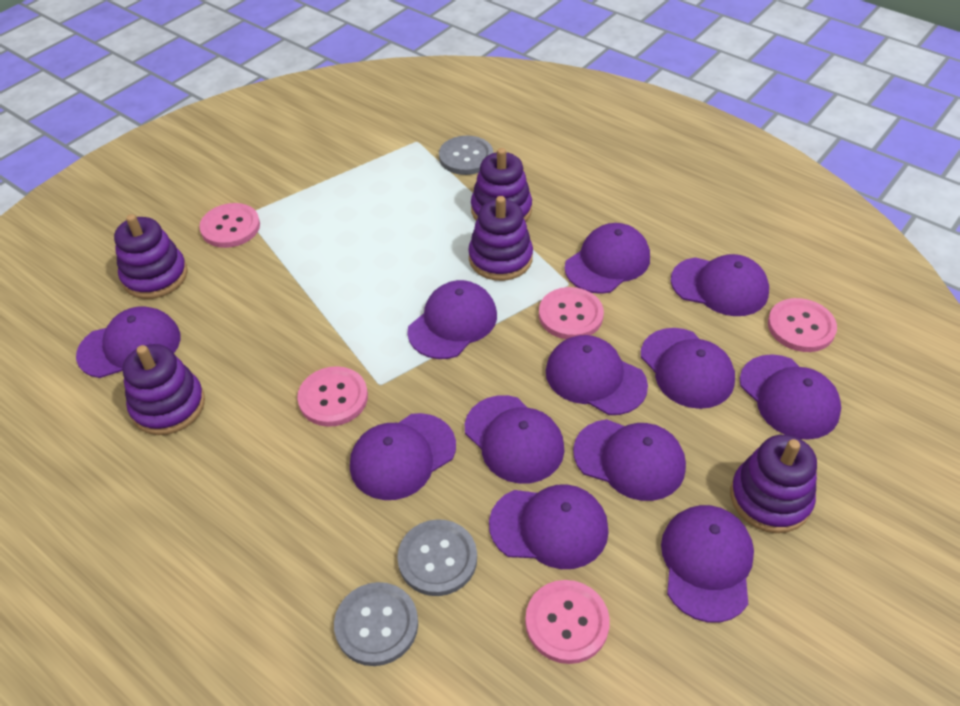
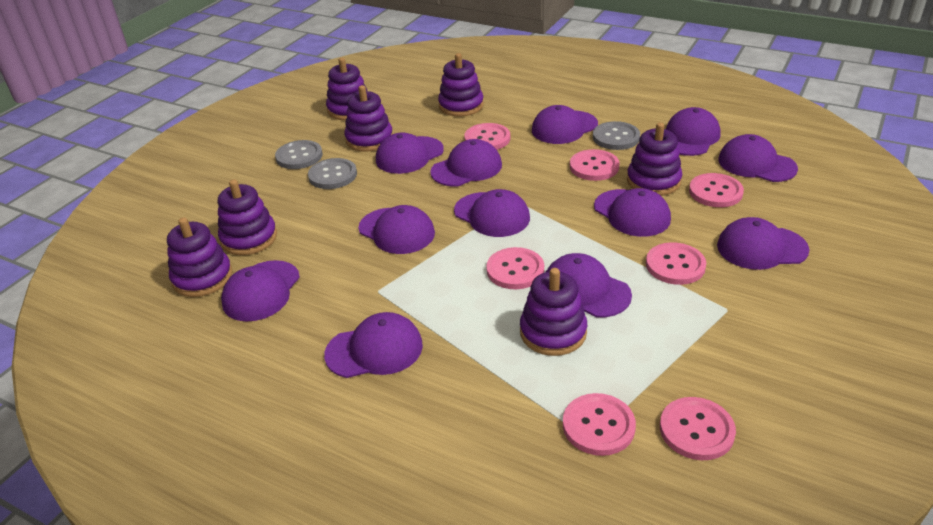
pink button: [199,203,260,248] [297,366,368,427] [525,580,610,664] [539,287,604,339] [768,298,837,352] = 5 -> [464,123,510,150] [486,247,544,289] [563,393,636,456] [570,149,620,181] [646,242,706,285] [660,397,736,460] [689,173,744,207] = 7
purple stacking toy: [114,214,188,299] [123,344,205,435] [468,196,533,281] [471,148,532,222] [730,435,817,533] = 5 -> [167,217,233,297] [218,179,277,255] [326,58,367,120] [344,85,393,152] [438,53,484,117] [520,268,587,356] [627,123,682,196] = 7

